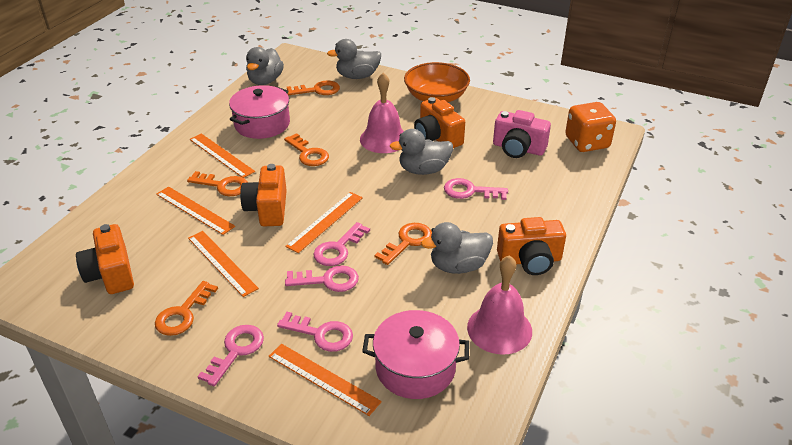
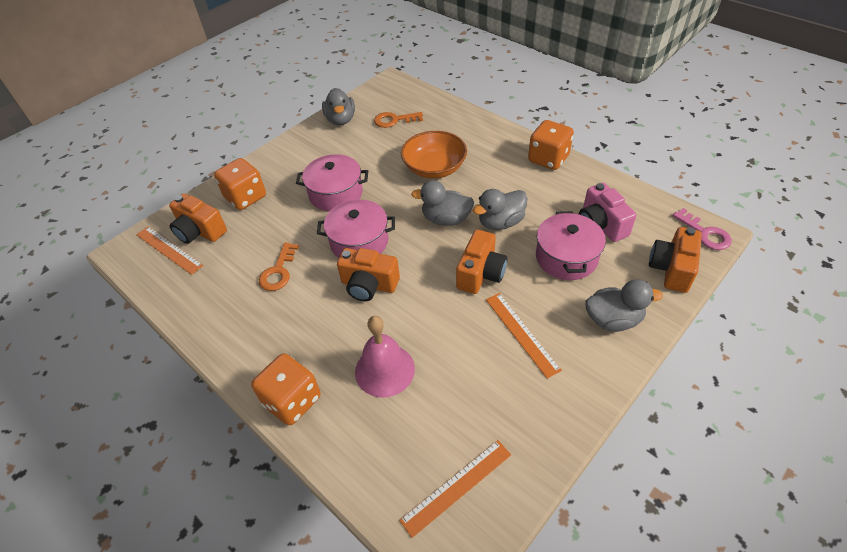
orange dice: [565,102,616,152] = 1 -> [214,158,266,210] [251,353,320,425] [528,120,574,170] = 3
orange key: [155,281,218,336] [187,171,248,196] [284,133,329,166] [287,81,340,95] [374,223,432,265] = 5 -> [259,243,299,291] [374,112,423,128] = 2
orange ruler: [156,186,235,235] [188,231,259,297] [189,133,255,178] [269,344,382,416] [285,192,363,253] = 5 -> [136,227,204,275] [399,440,511,538] [486,293,562,379] = 3
pink bell: [360,73,404,153] [467,255,532,355] = 2 -> [355,316,415,398] = 1
pink key: [197,325,264,386] [277,312,353,352] [285,265,359,292] [313,222,370,266] [444,178,508,200] = 5 -> [672,208,732,250] = 1
pink pot: [229,85,290,139] [362,310,469,399] = 2 -> [296,154,368,212] [317,200,395,258] [536,211,606,280] = 3

